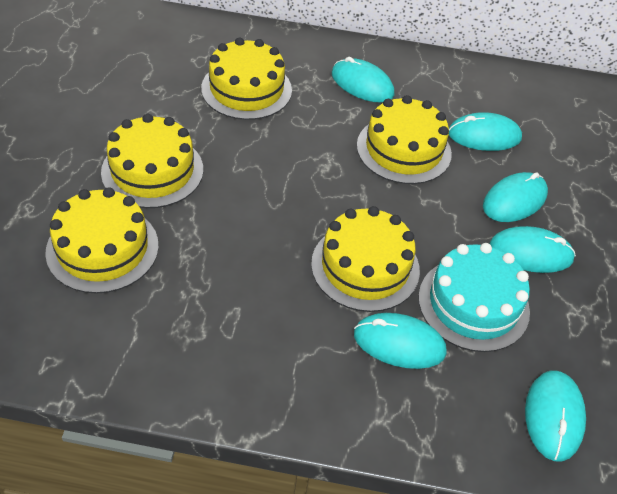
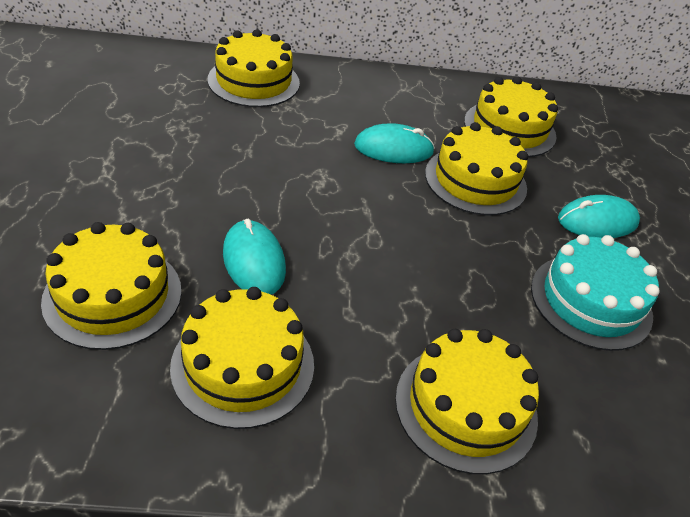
turquoise mouse: [332,57,394,102] [354,313,447,369] [449,112,522,151] [483,172,548,222] [490,226,576,273] [525,370,586,462] = 6 -> [223,219,286,294] [354,123,435,163] [558,195,640,238] = 3
yellow cake: [45,187,159,294] [101,114,203,208] [201,37,292,120] [311,206,420,312] [357,95,452,184] = 5 -> [41,222,182,350] [170,287,314,429] [208,29,300,107] [395,329,539,474] [425,122,528,215] [464,76,558,157] = 6

